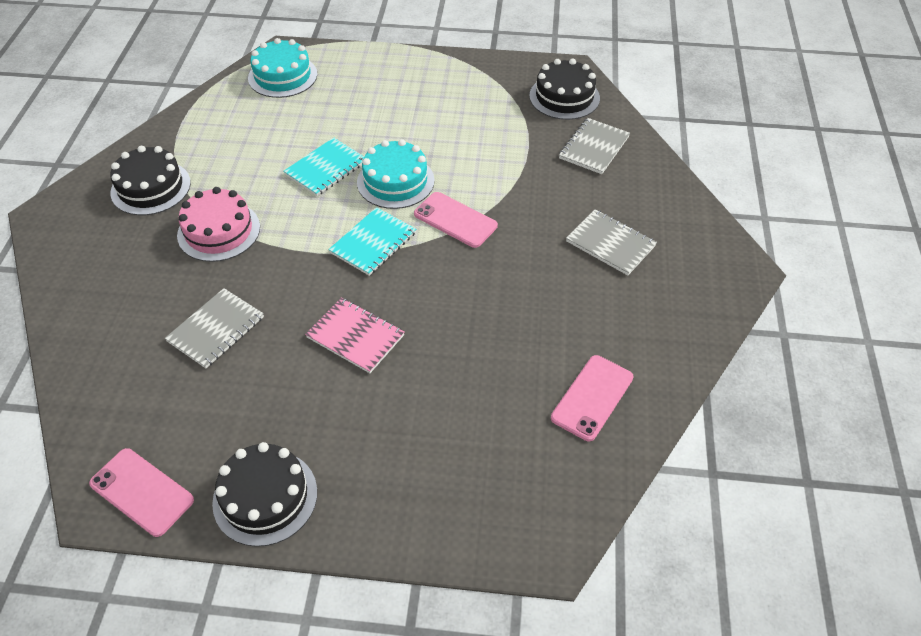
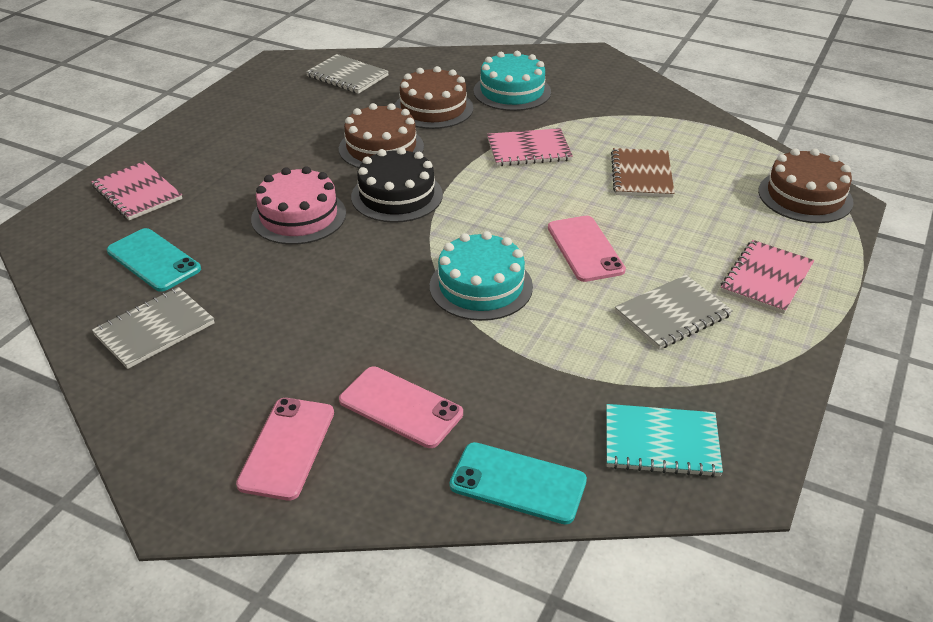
black cake: [110,146,191,215] [212,442,317,547] [529,59,600,120] = 3 -> [351,147,443,223] = 1
brown cake: none = 0 -> [339,103,424,168] [394,66,473,129] [758,148,854,223] = 3
brown notebook: none = 0 -> [611,148,675,198] = 1
pink notebook: [305,297,404,373] = 1 -> [91,161,182,220] [487,128,573,166] [721,240,814,314] = 3
turquoise notebook: [284,137,364,196] [328,207,416,276] = 2 -> [606,404,723,477] = 1
turquoise phone: none = 0 -> [107,228,201,292] [450,442,587,524] = 2

